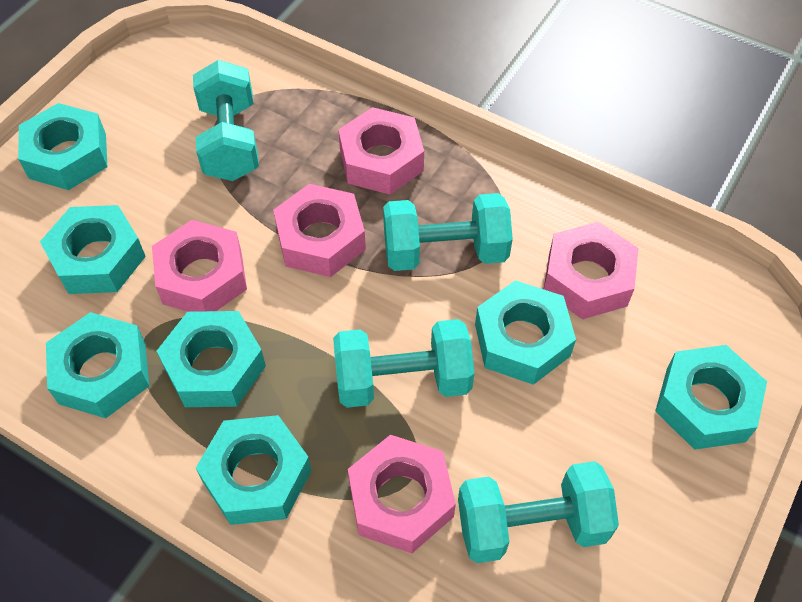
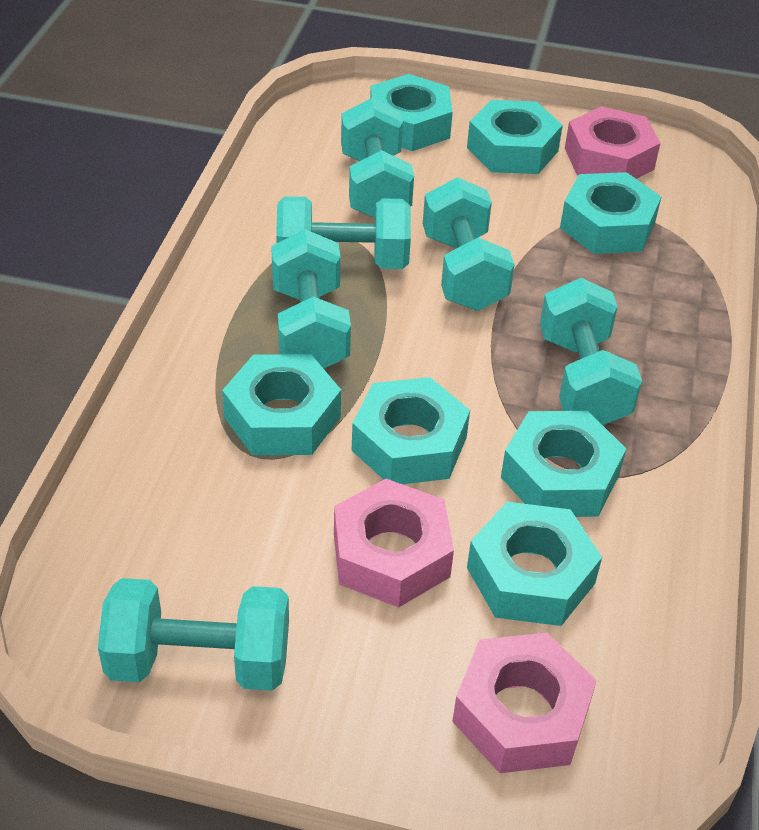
pink nut: [152,220,247,312] [273,184,366,277] [338,107,424,195] [348,435,456,553] [544,222,639,319] = 5 -> [334,479,454,607] [452,633,597,773] [565,106,660,179] = 3
turquoise dumbbell: [193,60,259,181] [333,319,475,408] [383,193,513,271] [458,461,619,563] = 4 -> [98,578,289,691] [271,229,351,369] [276,196,411,269] [341,98,414,218] [423,177,515,311] [540,278,642,425] = 6

